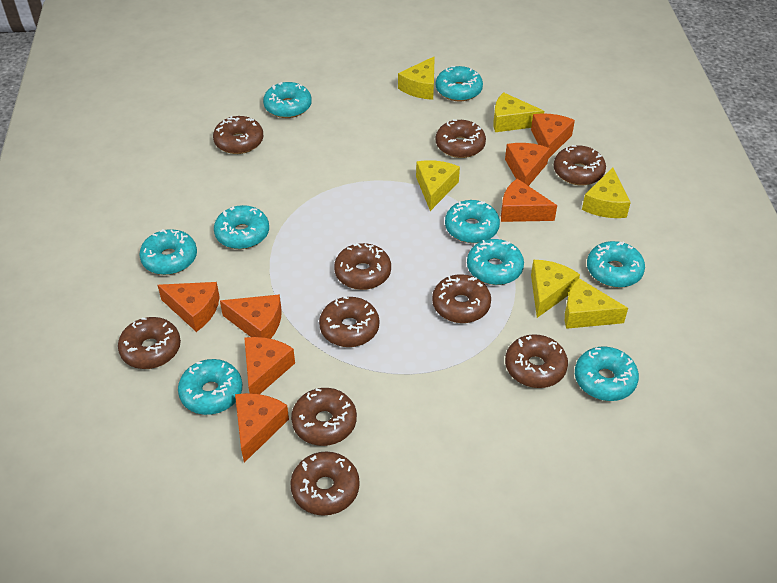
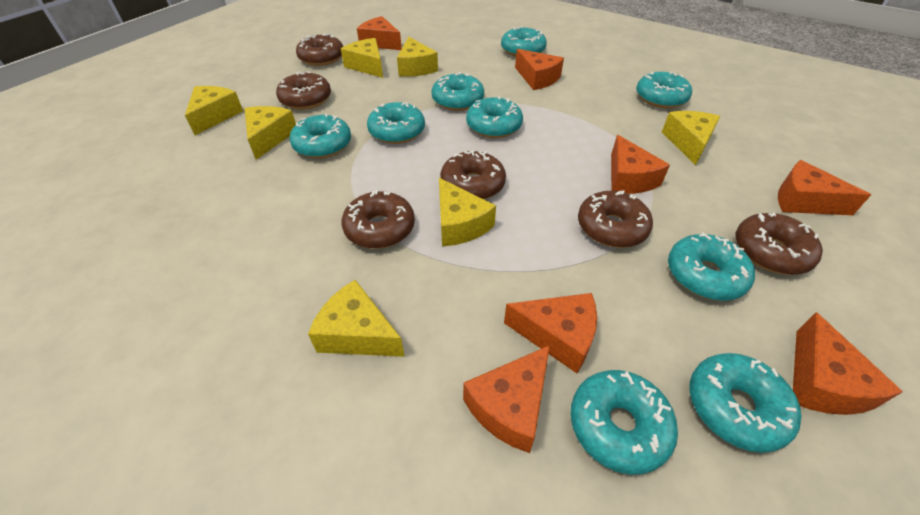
brown donut: [118,317,181,369] [213,116,264,154] [290,451,360,516] [291,388,357,446] [319,296,379,347] [334,243,391,290] [432,274,491,323] [436,119,486,158] [505,334,568,388] [554,145,606,185] = 10 -> [276,71,331,110] [296,34,343,66] [341,190,415,249] [440,150,506,199] [578,190,653,248] [736,212,823,275] = 6
yellow cheese: [398,56,435,100] [416,160,460,211] [493,92,544,132] [531,260,580,318] [565,278,628,329] [582,167,631,218] = 6 -> [185,86,243,135] [244,106,296,159] [308,280,405,357] [341,38,383,78] [397,37,438,77] [439,178,496,246] [662,111,720,165] = 7

